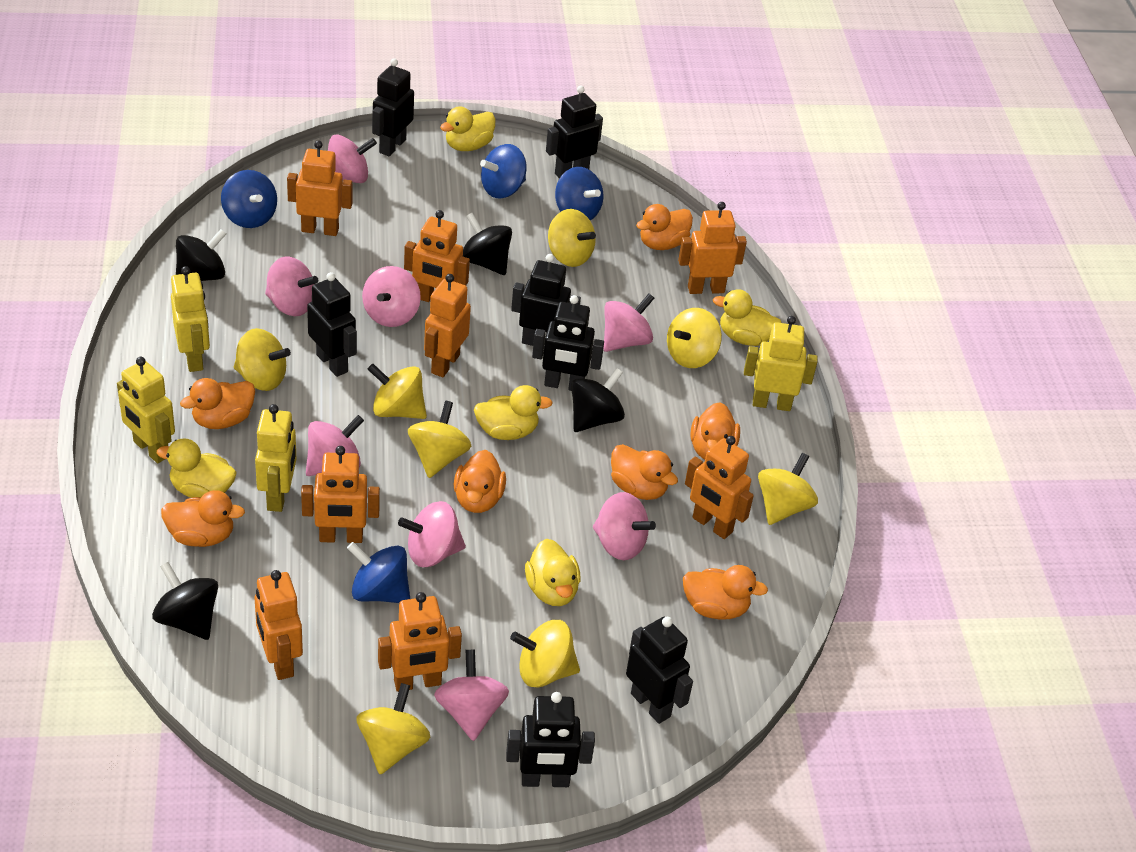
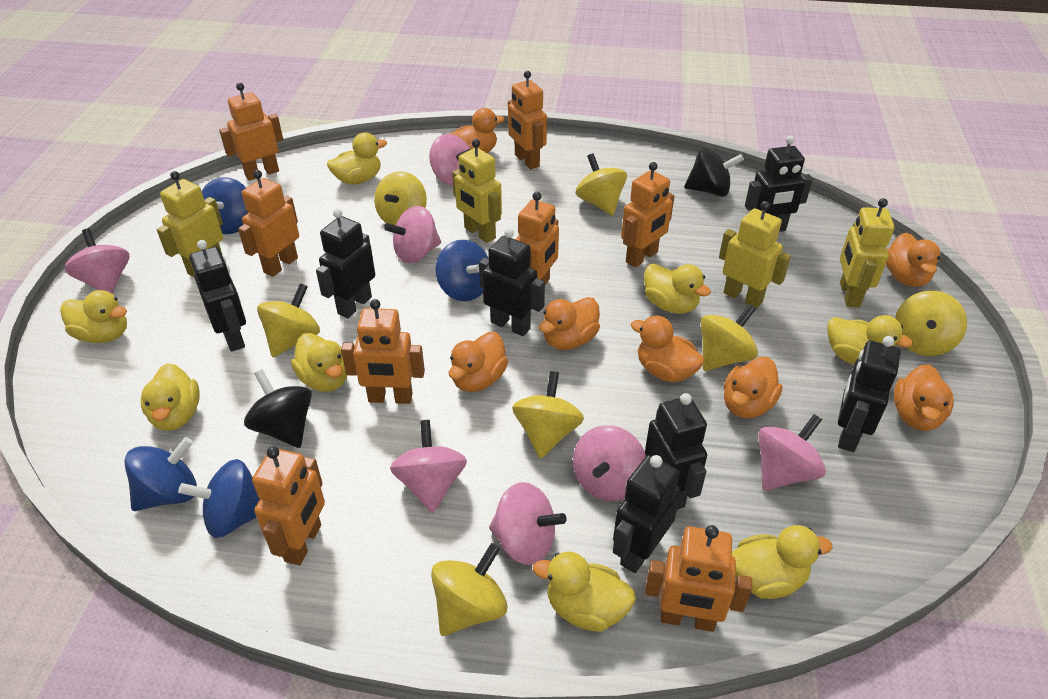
black spinning top: [152,562,218,640] [176,229,227,281] [463,213,512,275] [571,368,625,432] = 4 -> [244,369,312,448] [684,148,744,197] = 2
pink spinning top: [265,256,318,316] [306,415,364,476] [328,135,377,183] [362,266,421,327] [398,501,466,567] [434,649,509,741] [593,492,656,560] [604,294,654,352] = 8 -> [65,228,129,294] [384,206,441,263] [390,420,467,513] [429,134,471,186] [489,482,566,565] [573,425,646,501] [758,414,826,491] = 7
yellow duck: [157,438,237,498] [440,106,496,151] [474,385,553,440] [525,539,580,606] [713,289,781,346] = 5 -> [60,290,127,343] [141,363,200,430] [291,333,347,392] [327,133,387,185] [533,552,636,632] [644,264,711,314] [732,525,832,599] [827,315,913,365] = 8
yellow spinning top: [234,328,291,391] [356,683,430,774] [367,364,427,419] [408,401,471,478] [510,620,580,688] [548,209,596,267] [667,308,722,368] [758,453,818,525] = 8 -> [257,283,320,357] [374,171,427,225] [431,543,507,636] [512,371,584,459] [576,153,627,216] [701,304,758,371] [895,291,967,356] = 7

